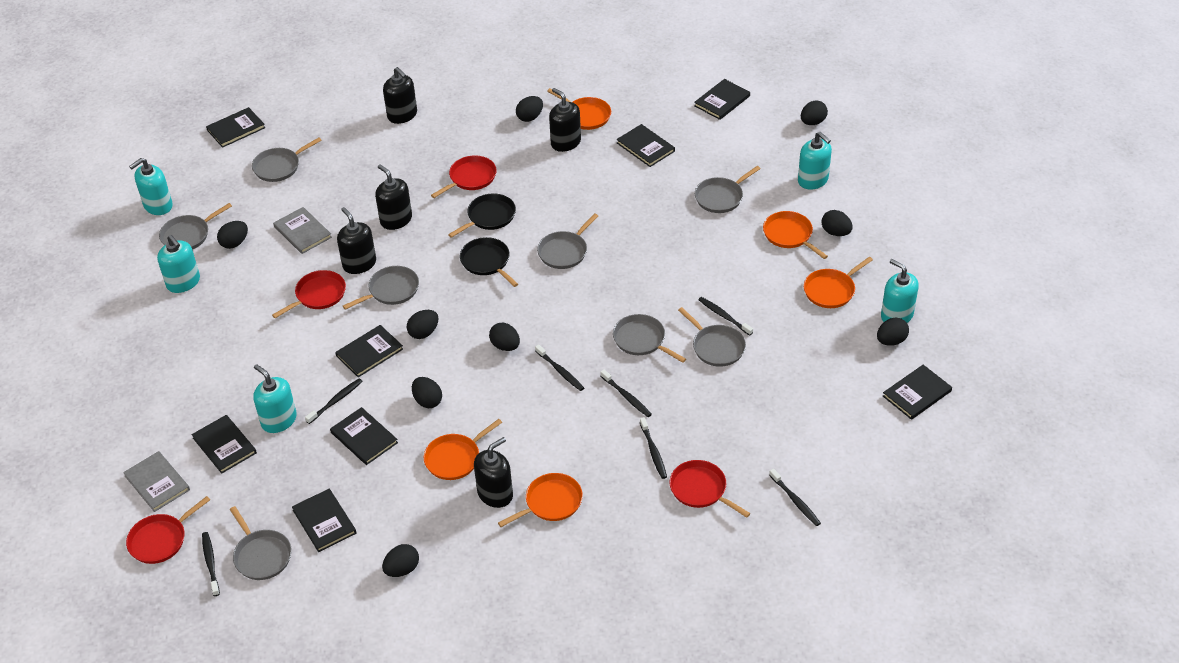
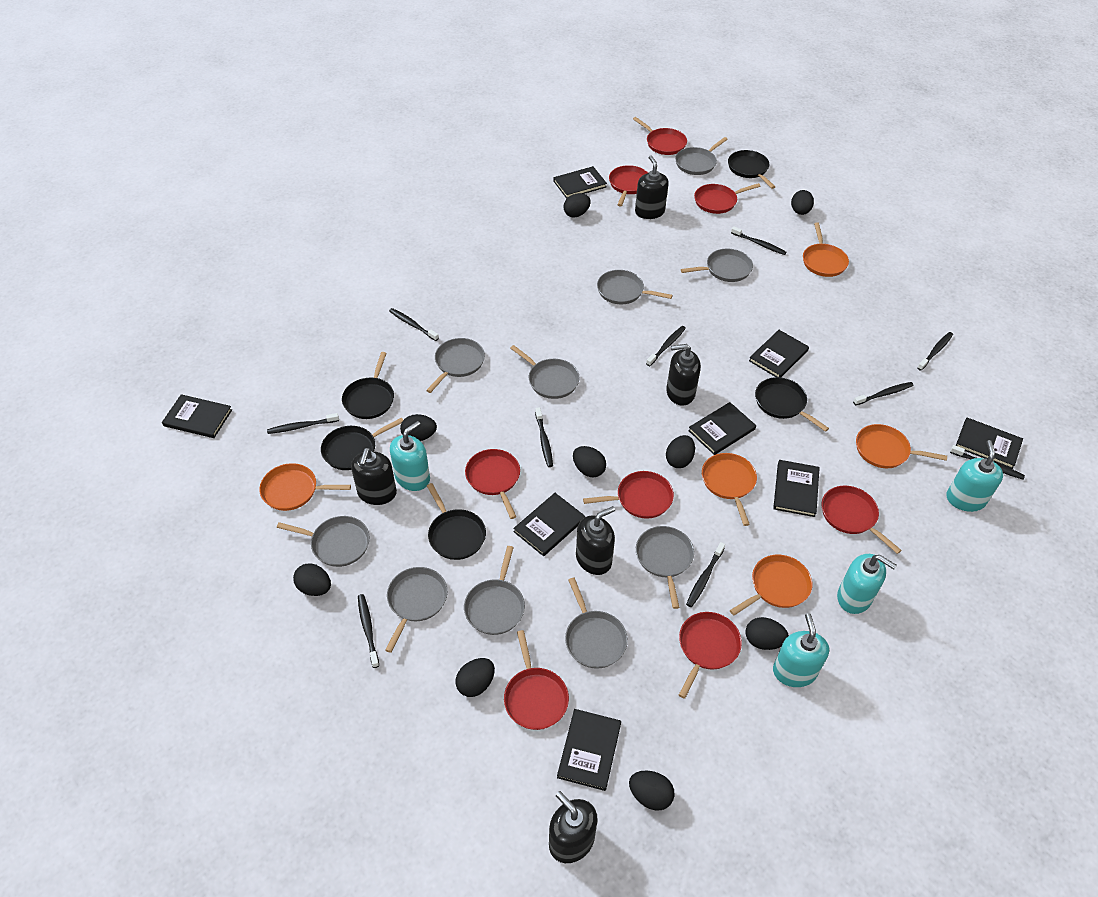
black pan: [448,193,516,238] [460,237,518,287] = 2 -> [321,417,403,470] [342,352,394,419] [427,483,486,560] [728,150,775,189] [755,377,829,432] = 5
black toothbrush: [202,532,220,596] [305,378,363,424] [535,344,584,391] [600,369,652,417] [640,417,667,479] [698,297,753,336] [769,469,821,526] = 7 -> [267,413,339,434] [358,594,379,668] [389,308,439,341] [535,407,553,467] [646,326,686,366] [686,542,725,607] [731,226,786,255] [853,382,914,405] [917,332,953,370] [950,445,1025,480] = 10
grey book: [123,451,190,512] [273,207,332,254] = 2 -> none = 0
grey pan: [159,203,232,250] [230,506,292,580] [252,137,322,182] [343,266,419,310] [537,213,598,269] [613,314,686,363] [678,307,746,367] [695,166,761,213] = 8 -> [277,516,370,567] [385,567,448,653] [426,338,485,393] [464,546,525,635] [510,345,579,399] [565,578,628,669] [597,270,672,304] [636,526,694,609] [675,137,728,175] [681,249,753,282] = 10
red pan: [126,496,210,564] [272,270,346,318] [431,155,497,198] [669,460,751,518] = 4 -> [465,449,520,519] [504,630,569,730] [583,471,674,519] [609,165,648,207] [633,117,687,155] [679,612,742,699] [694,183,761,214] [822,486,902,554] = 8
turquoise soap dispenser: [129,158,173,215] [157,235,200,293] [253,364,297,433] [798,132,832,190] [881,259,919,323] = 5 -> [390,421,430,491] [773,613,829,687] [837,554,897,614] [946,440,1003,512] = 4

